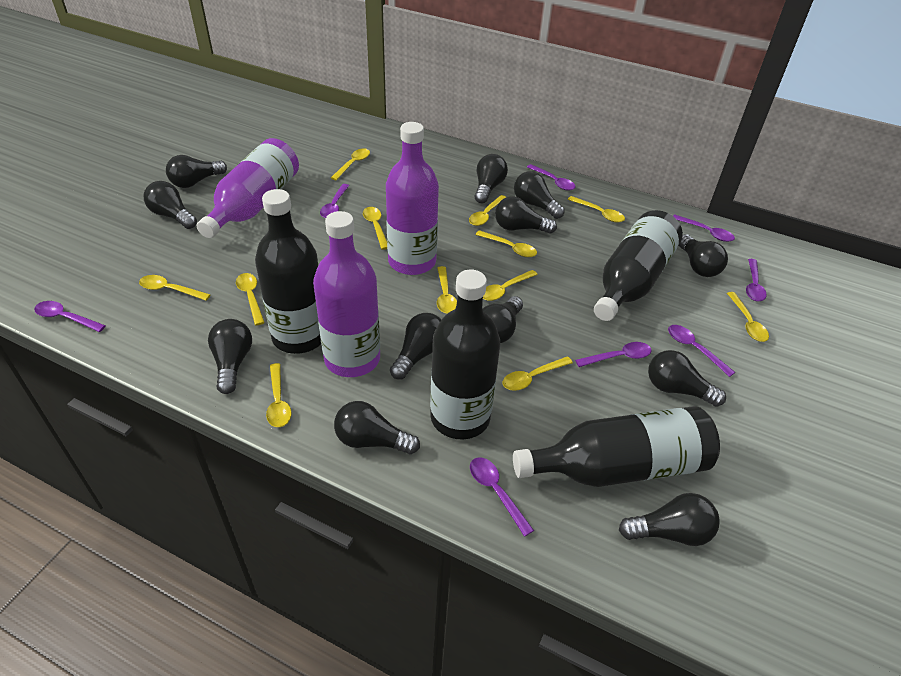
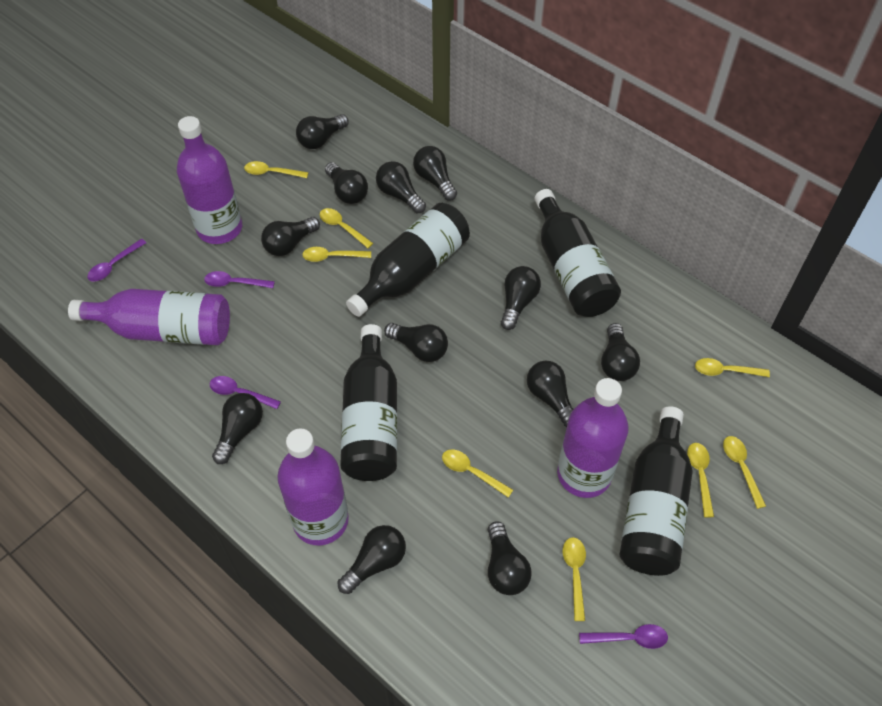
purple bottle: [197,138,299,238] [313,211,380,377] [386,122,439,275] = 3 -> [68,289,230,345] [177,116,242,244] [277,429,349,545] [557,378,629,498] = 4
purple spoon: [34,301,106,332] [320,184,349,218] [470,457,534,536] [527,164,576,191] [575,342,652,367] [668,325,735,377] [673,214,735,242] [746,259,767,301] = 8 -> [88,239,146,282] [204,271,275,288] [210,376,281,409] [579,624,668,649] = 4
yellow spoon: [139,275,210,301] [236,273,265,325] [266,363,291,427] [331,148,370,180] [363,207,387,250] [437,266,457,314] [469,195,506,226] [476,230,537,257] [483,270,538,301] [503,356,573,391] [568,196,625,223] [727,292,769,342] = 12 -> [244,161,309,178] [302,247,371,262] [320,208,373,248] [442,449,513,498] [563,537,586,621] [687,443,714,518] [695,358,770,377] [723,436,766,509] = 8

